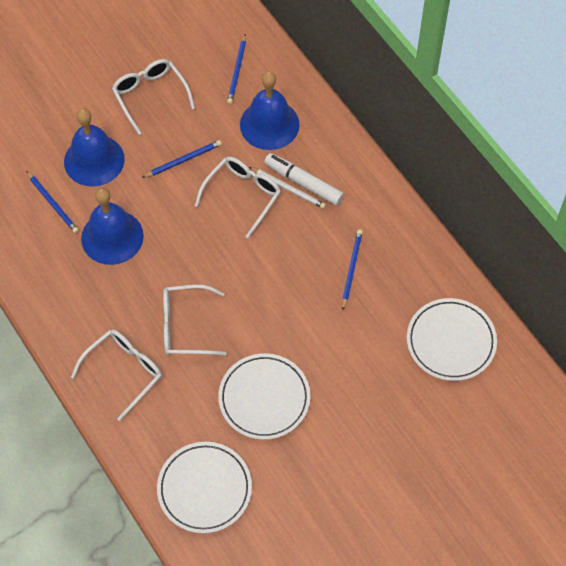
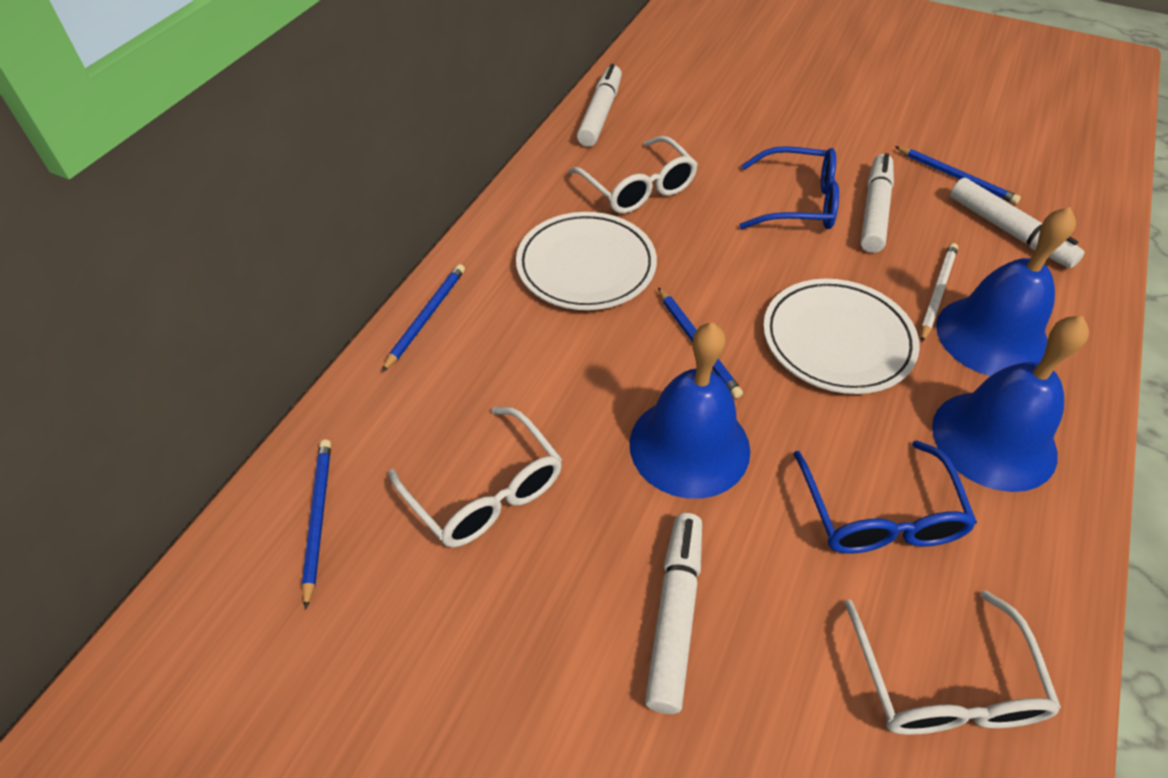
blue glasses: none = 0 -> [739,146,839,229] [793,440,977,554] = 2
white glasses: [71,330,162,421] [112,59,195,135] [163,285,227,356] [195,157,281,238] = 4 -> [388,407,562,547] [568,136,698,214] [844,590,1061,735] = 3
white marker: [264,153,344,206] = 1 -> [577,64,622,147] [645,513,702,714] [860,153,894,253] [950,178,1085,268] = 4
white plate: [157,442,252,533] [218,353,310,440] [407,298,497,381] = 3 -> [516,212,657,310] [763,279,920,394] = 2

